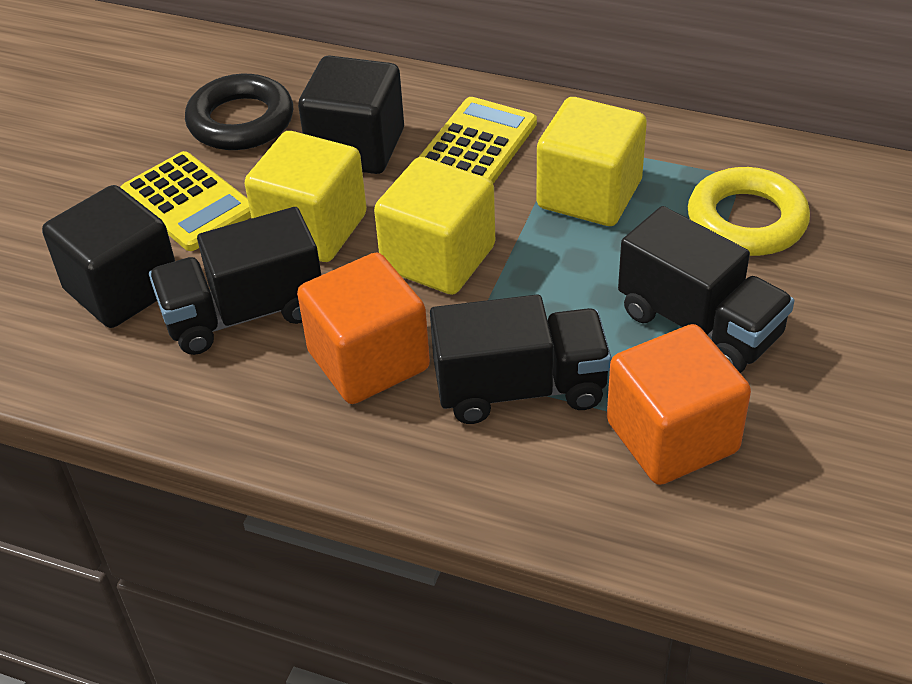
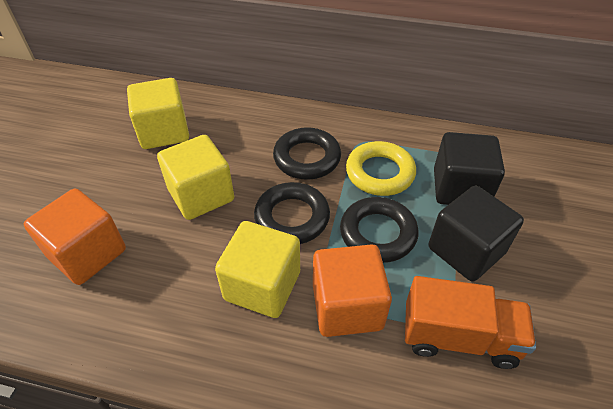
black ring: [185,74,293,150] = 1 -> [254,182,330,244] [273,127,341,180] [340,197,419,263] = 3
black truck: [149,207,321,355] [430,295,612,424] [618,206,794,373] = 3 -> none = 0
orange truck: none = 0 -> [405,276,536,369] = 1
yellow calculator: [120,151,251,251] [419,97,537,184] = 2 -> none = 0

